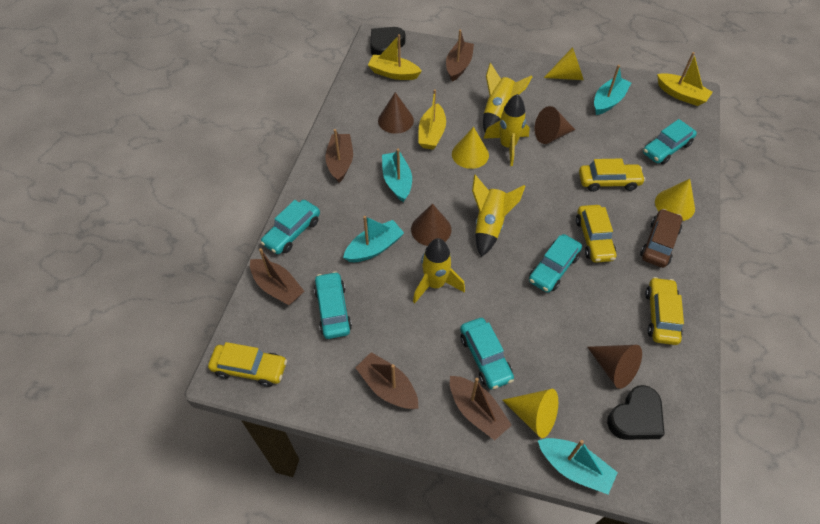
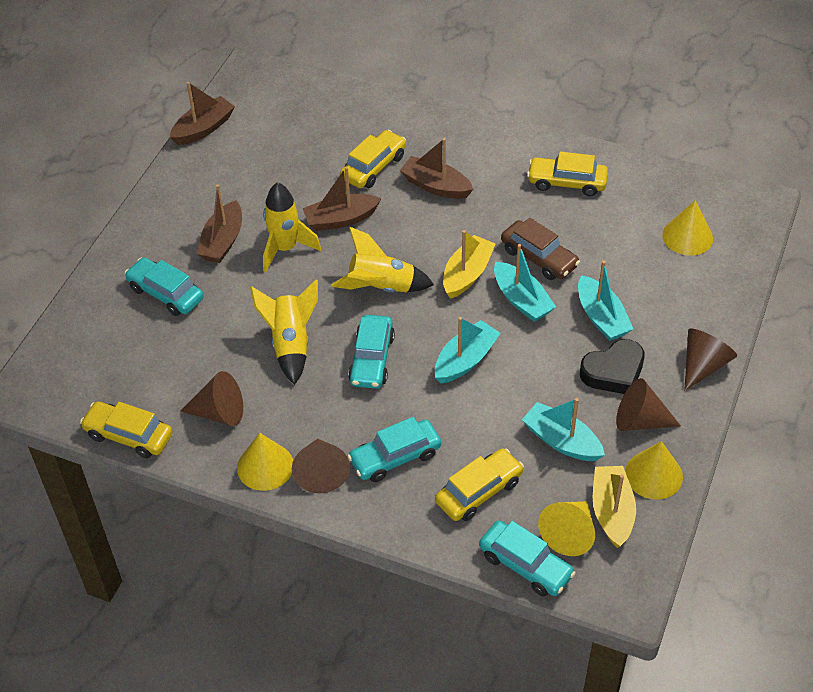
black heart: [370,27,405,55] [607,385,665,440] = 2 -> [580,339,645,394] = 1
brown boat: [250,248,304,306] [325,129,353,183] [355,352,418,409] [446,30,474,81] [450,376,512,440] = 5 -> [170,82,235,145] [197,184,242,263] [302,167,381,231] [400,138,474,199] = 4
turquoise car: [260,200,320,254] [314,271,352,339] [460,318,514,389] [529,234,582,293] [643,119,697,165] = 5 -> [125,257,204,316] [348,315,395,389] [348,417,441,482] [479,521,576,597] = 4
yellow boat: [368,34,422,80] [419,89,446,150] [657,52,713,106] = 3 -> [443,230,496,299] [593,466,636,548] = 2
yellow rocket: [413,238,465,303] [472,175,525,257] [483,63,533,132] [483,94,530,166] = 4 -> [250,280,318,385] [263,182,321,272] [331,227,434,293] = 3

